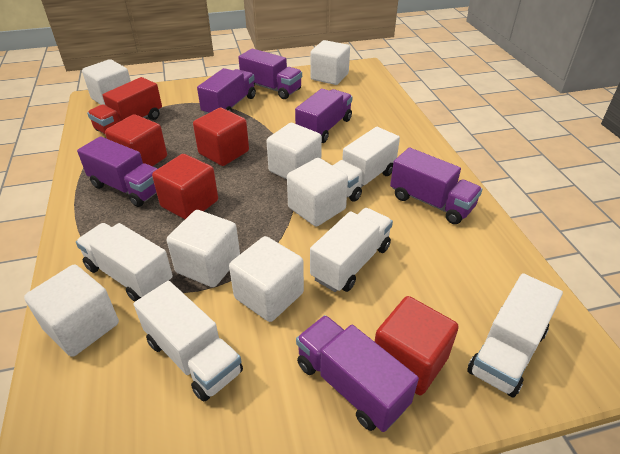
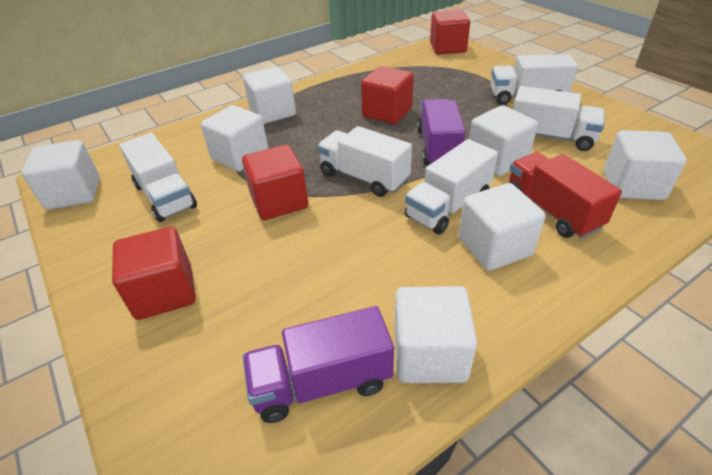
purple truck: [77,136,157,207] [197,68,256,115] [238,49,302,99] [295,89,353,143] [296,315,419,432] [390,148,482,224] = 6 -> [243,306,394,423] [417,99,465,165] = 2

